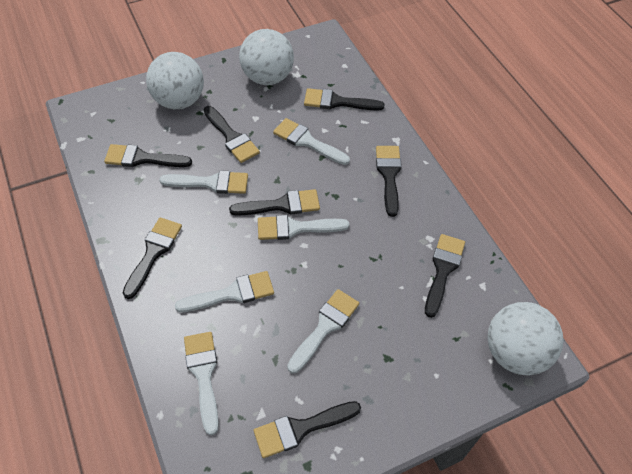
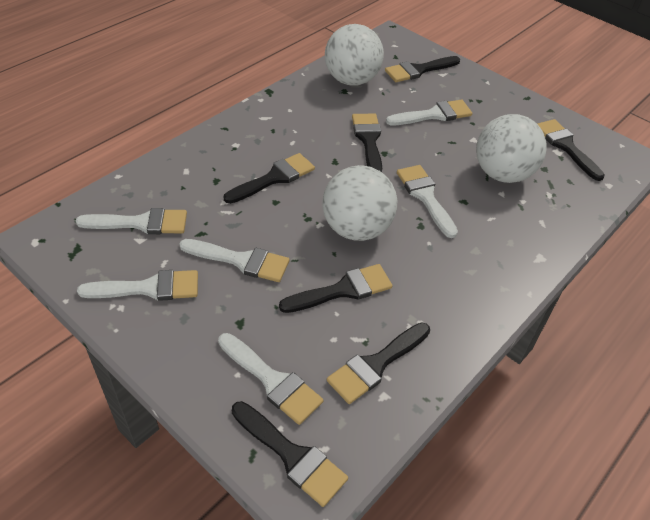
black brush: [104,144,192,167] [123,218,182,299] [203,106,260,163] [229,189,320,216] [254,401,361,458] [304,88,385,111] [376,146,402,217] [425,234,465,318] = 8 -> [224,153,315,204] [232,401,348,507] [279,264,392,313] [327,322,430,404] [352,114,382,172] [385,56,460,82] [537,119,605,181] = 7

